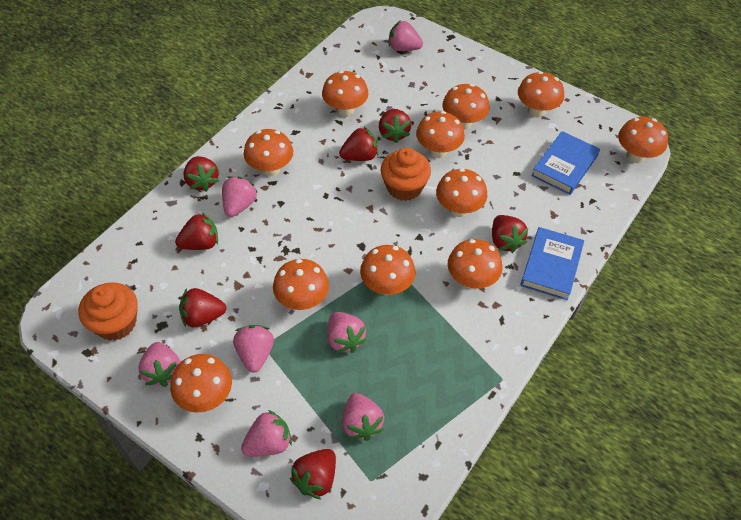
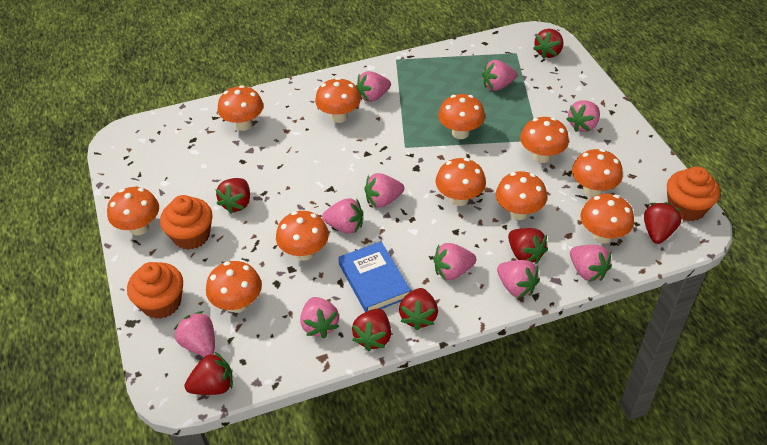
blue book: [520,227,584,300] [531,131,600,195] = 2 -> [338,241,411,312] = 1
orange cupcake: [78,282,138,341] [381,148,431,201] = 2 -> [127,262,183,319] [160,195,212,250] [667,167,720,221] = 3
pink strawberry: [138,342,180,387] [222,176,258,217] [233,325,274,373] [241,410,292,457] [328,312,367,353] [342,393,384,441] [389,20,423,51] = 7 -> [173,311,215,356] [300,297,340,338] [322,198,363,234] [356,71,391,102] [364,173,404,208] [433,243,476,280] [482,60,517,91] [497,260,540,298] [566,100,600,132] [570,245,612,282] = 10

